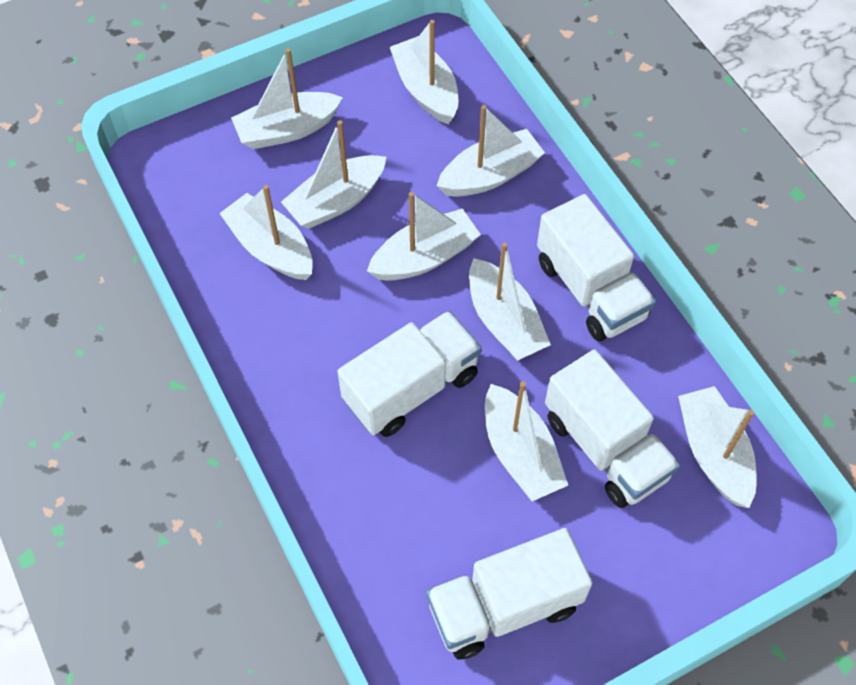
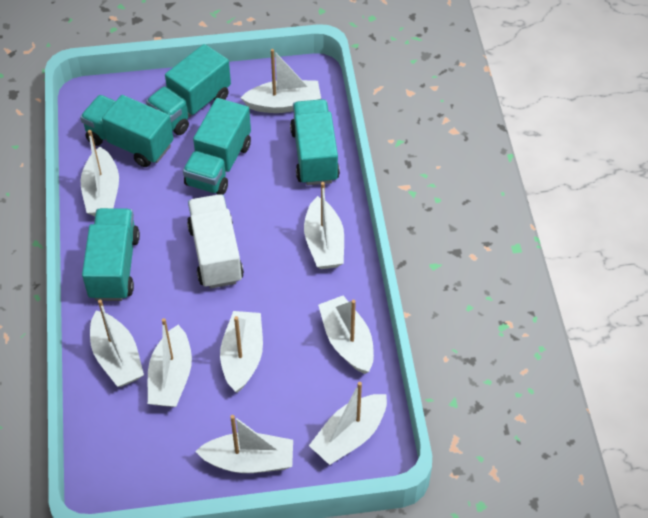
turquoise truck: none = 0 -> [80,95,173,167] [82,208,140,301] [146,44,231,135] [183,98,251,195] [290,99,340,185] = 5
white truck: [337,311,481,437] [426,528,592,660] [537,194,656,341] [545,349,680,508] = 4 -> [187,194,244,289] = 1

